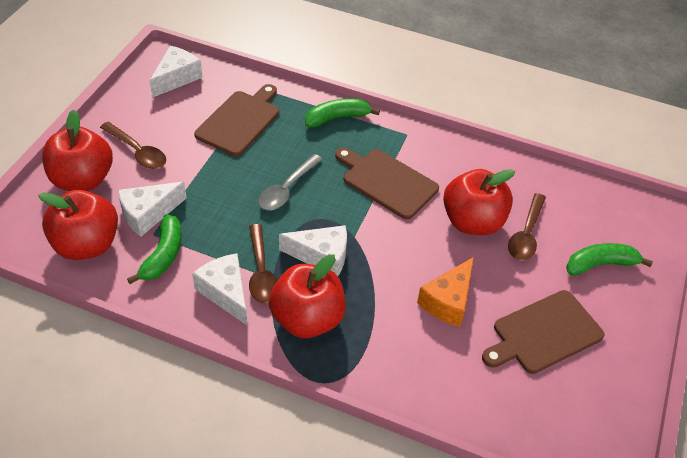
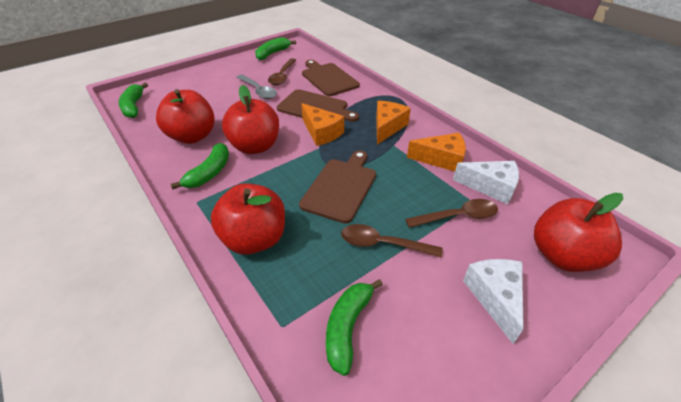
green banana: [127,214,182,284] [305,99,380,128] [566,243,653,275] = 3 -> [118,83,148,118] [171,143,229,189] [255,37,296,60] [326,279,383,376] = 4
orange cheese: [417,257,474,327] = 1 -> [301,103,344,146] [376,101,411,144] [407,133,466,172] = 3
white cheese: [118,182,187,237] [150,46,203,98] [192,253,247,325] [279,225,347,276] = 4 -> [453,161,519,204] [463,259,524,344] = 2

